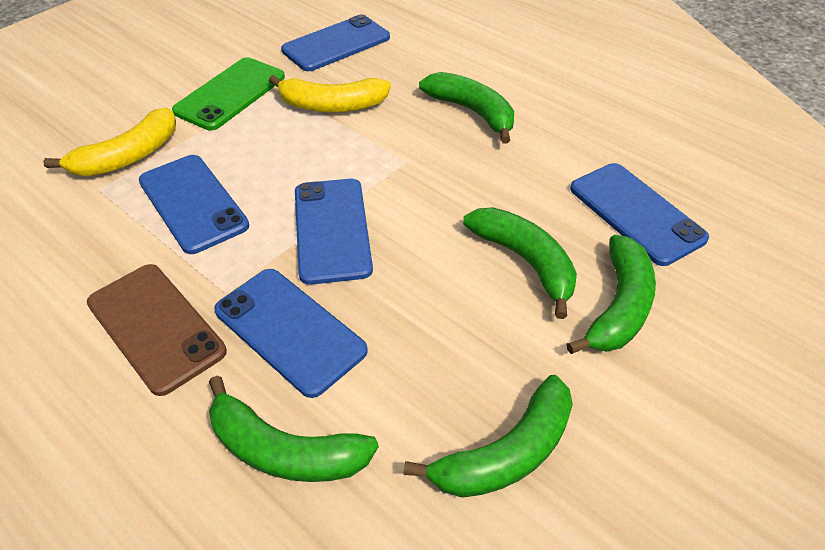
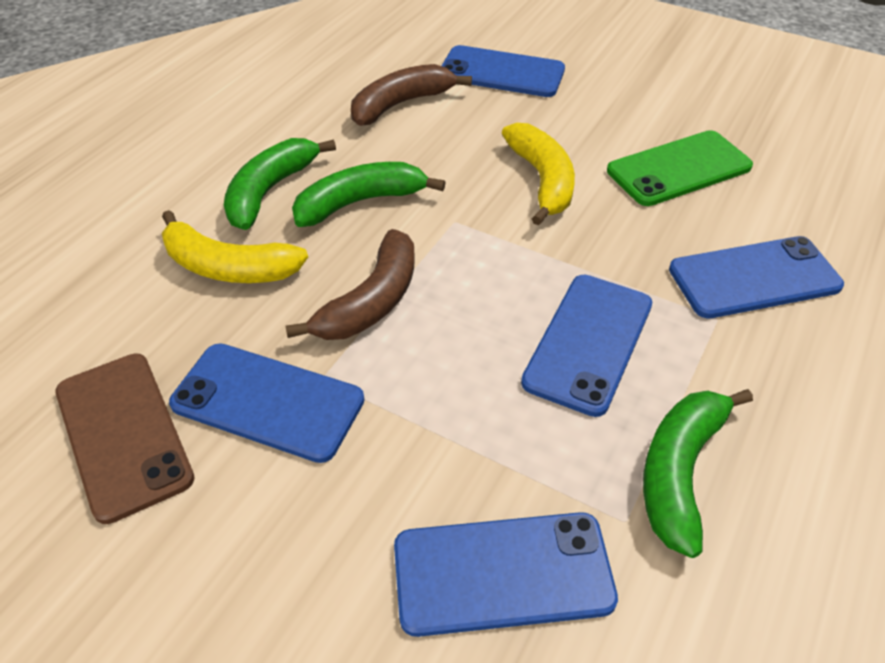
brown banana: none = 0 -> [285,229,414,340] [351,64,472,126] = 2
green banana: [209,375,379,482] [403,375,573,498] [419,72,514,143] [463,207,577,319] [567,235,656,354] = 5 -> [224,138,336,230] [292,162,446,227] [643,389,753,558] = 3

